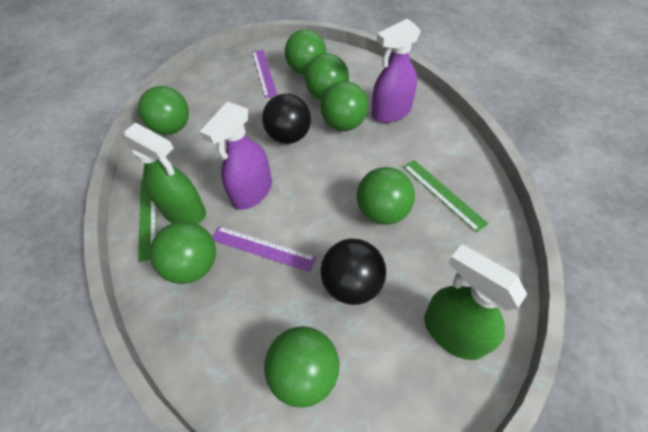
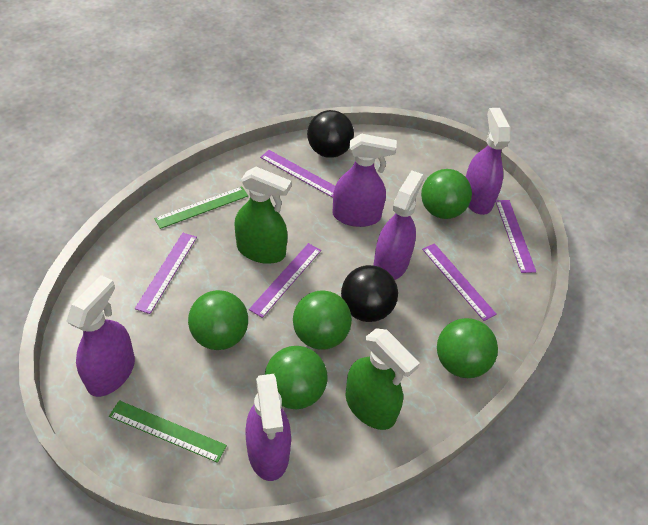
green ball: [138,86,189,135] [150,221,216,284] [264,326,339,407] [285,29,326,75] [304,53,349,100] [320,81,368,131] [357,167,415,225] = 7 -> [188,290,248,350] [265,346,327,409] [293,290,352,349] [421,169,472,219] [437,318,498,378] = 5
purple ruler: [212,226,316,272] [252,50,277,98] = 2 -> [135,233,197,314] [249,243,321,318] [260,150,335,198] [422,243,497,321] [496,200,536,273] = 5
purple spray bottle: [200,102,272,210] [372,19,421,123] = 2 -> [66,275,135,397] [245,374,291,481] [332,133,397,227] [373,170,424,280] [466,108,511,215] = 5

